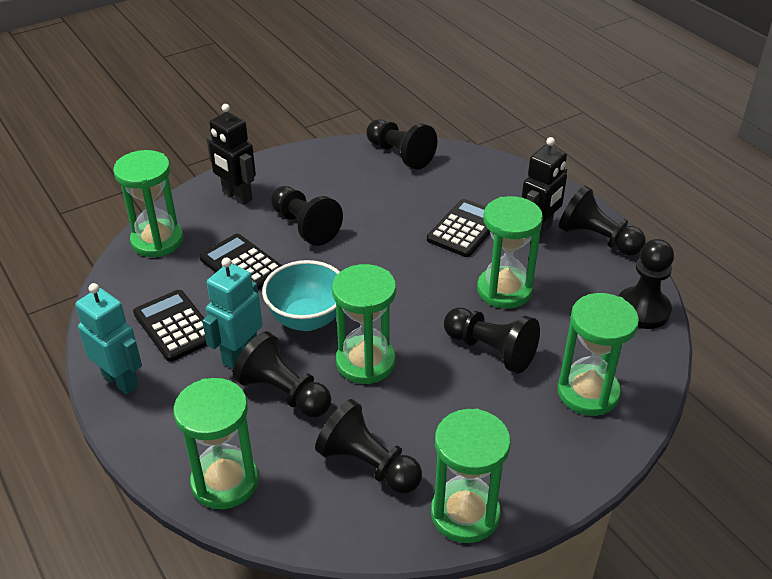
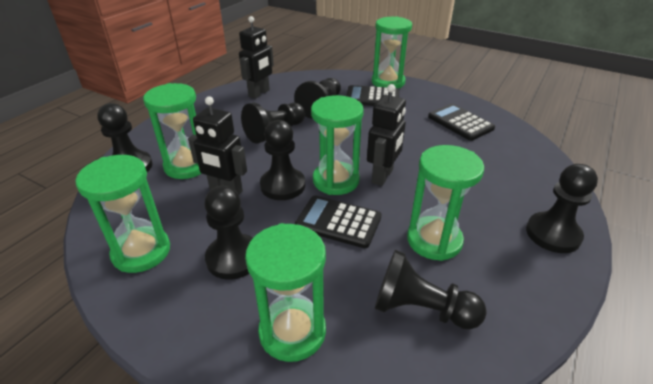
black robot: [207,104,256,205] [522,137,567,236] = 2 -> [188,96,247,195] [239,16,274,99] [367,84,406,186] = 3
turquoise bowl: [262,260,340,331] = 1 -> none = 0
turquoise robot: [75,283,142,395] [202,257,263,369] = 2 -> none = 0

